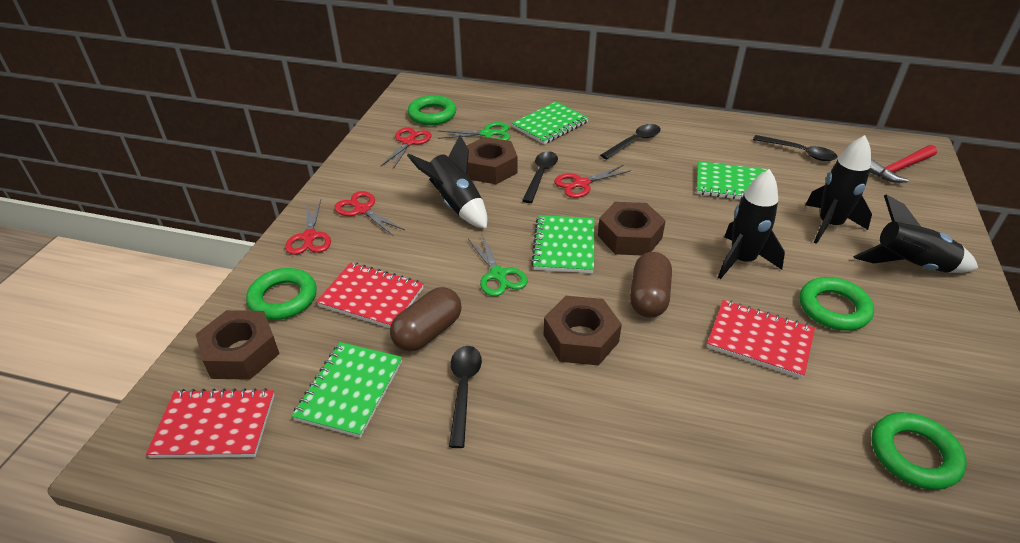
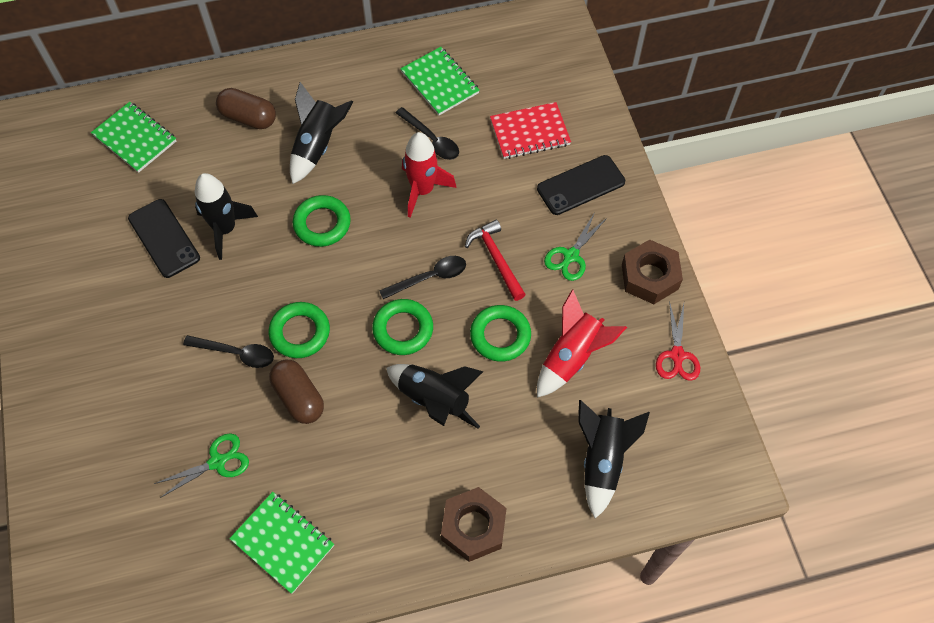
black phone: none = 0 -> [128,199,200,278] [537,155,625,215] = 2
black spoon: [449,346,482,448] [522,151,558,203] [600,124,661,159] [753,135,837,161] = 4 -> [183,335,274,368] [379,256,466,299] [396,107,459,160] = 3
brown nut: [195,310,280,380] [466,137,518,184] [544,296,622,366] [598,202,666,255] = 4 -> [441,487,507,562] [622,239,683,304] = 2
green notebook: [292,342,402,438] [512,102,589,144] [531,215,594,273] [697,161,768,200] = 4 -> [91,102,176,173] [229,492,334,594] [401,47,480,115] = 3
red notebook: [146,388,275,458] [316,262,424,328] [707,300,815,379] = 3 -> [490,102,571,159] = 1
red rocket: none = 0 -> [402,132,456,218] [537,289,627,398] = 2
red scissors: [285,200,331,255] [334,191,405,236] [381,127,432,169] [554,165,630,198] = 4 -> [656,301,700,381] = 1

